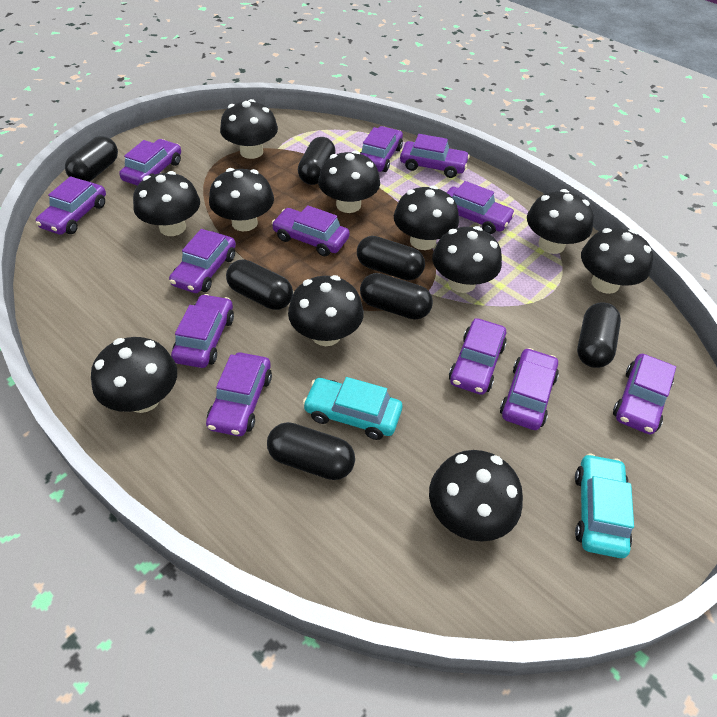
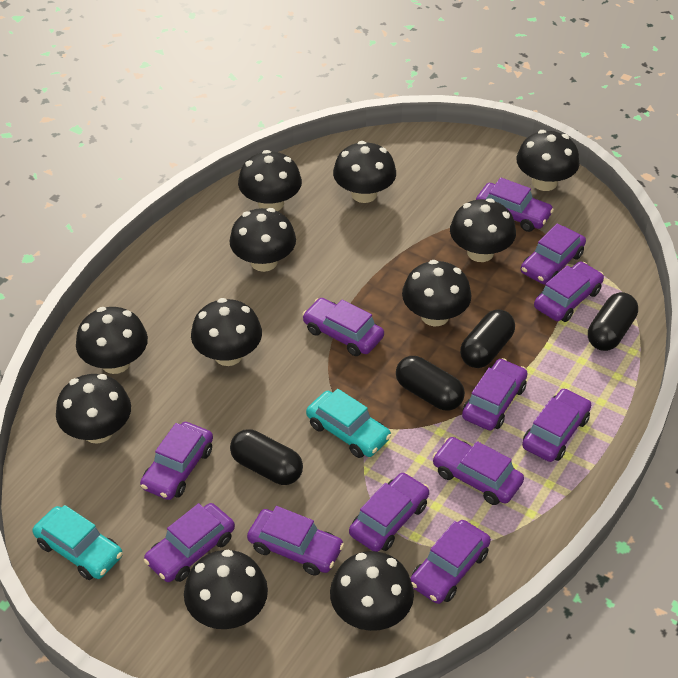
black capsule: [65,136,118,182] [226,259,293,310] [267,422,355,480] [298,137,336,185] [357,236,425,280] [360,273,433,319] [577,302,621,368] = 7 -> [230,429,303,485] [396,356,465,411] [460,309,515,368] [588,292,638,351] = 4

